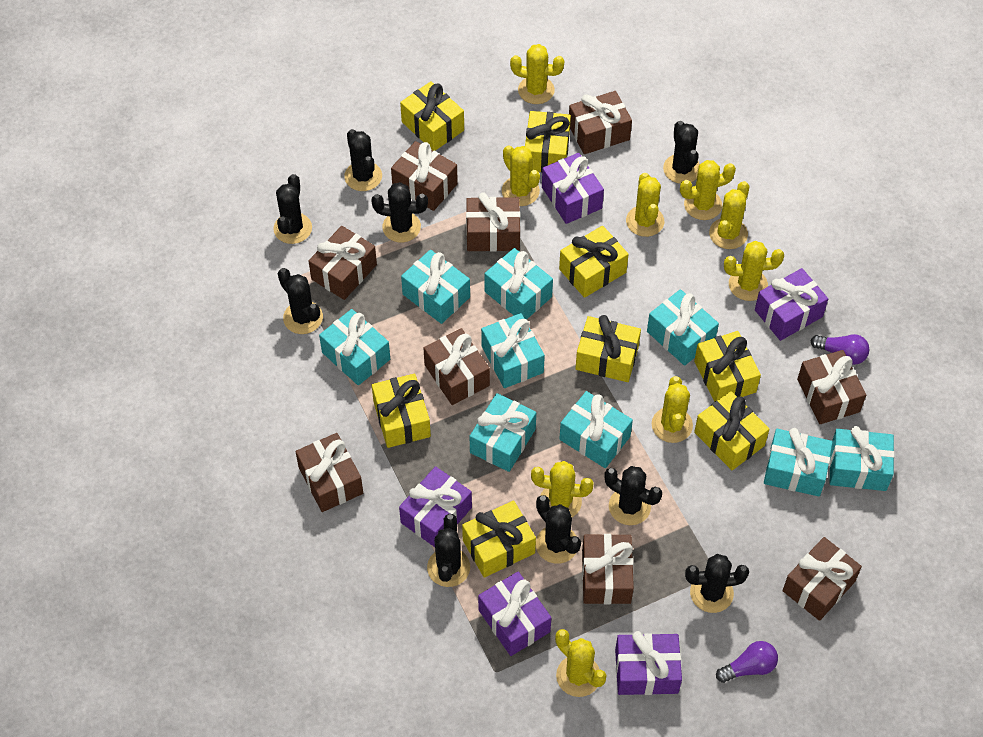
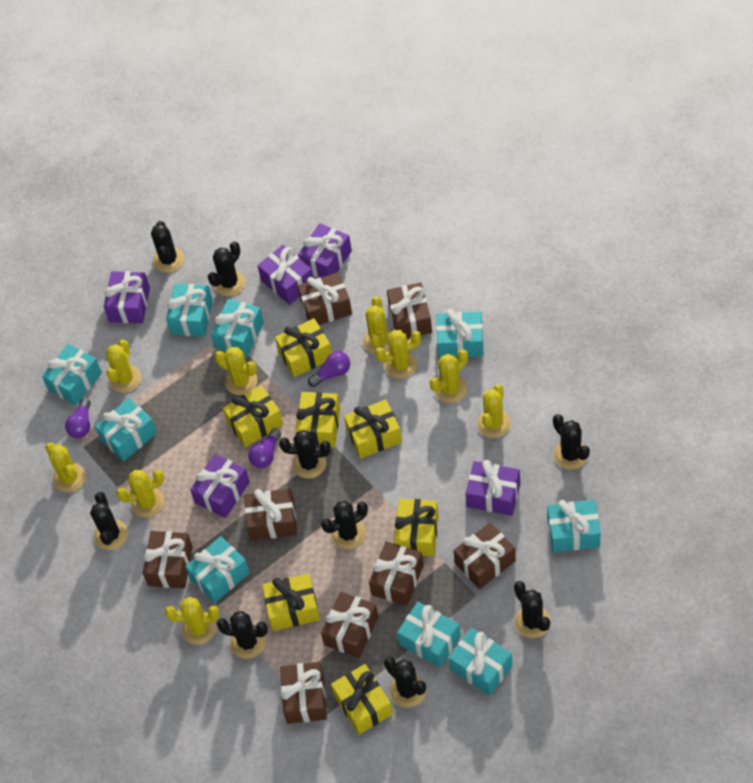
brown gift: [295,433,363,512] [309,226,377,300] [391,141,458,211] [423,328,490,405] [466,192,520,252] [569,91,632,154] [582,534,634,604] [782,537,862,621] [797,350,866,424] = 9 -> [143,531,193,588] [244,489,297,541] [280,662,327,724] [297,272,352,325] [321,592,379,658] [369,541,424,606] [387,282,432,338] [453,522,516,589] = 8
purple light bulb: [716,641,778,683] [810,334,870,365] = 2 -> [65,398,91,438] [248,428,281,468] [308,351,350,387] = 3
yellow gift: [372,374,431,448] [400,82,464,151] [462,500,536,578] [525,111,571,172] [559,226,629,298] [575,315,641,382] [694,331,761,402] [694,391,769,470] = 8 -> [223,385,283,447] [262,574,320,631] [275,318,332,377] [295,392,340,447] [331,664,393,735] [344,400,402,459] [394,499,438,556] = 7

